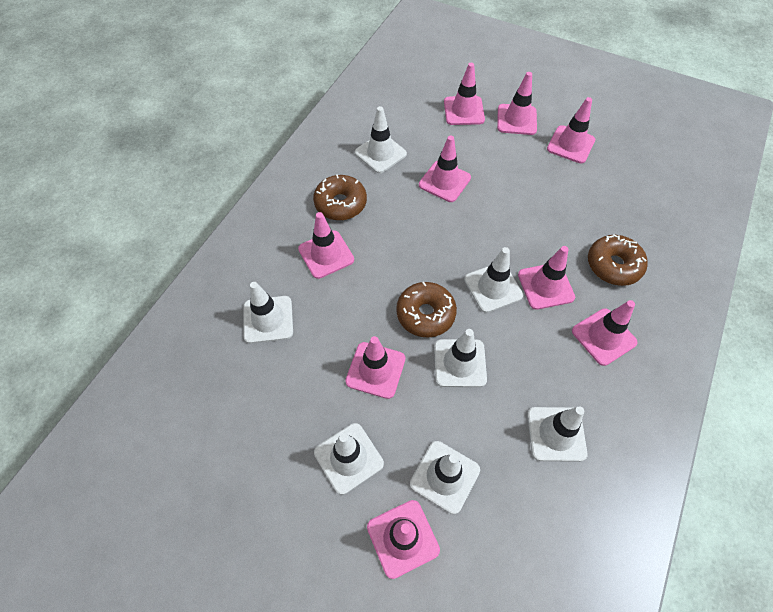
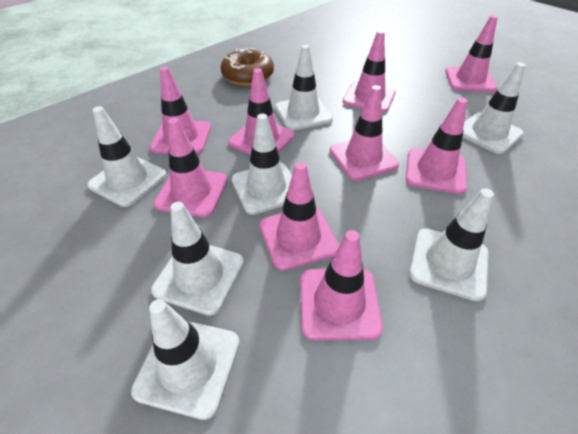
brown donut: [313,174,367,220] [396,282,457,338] [588,235,648,286] = 3 -> [221,48,274,86] = 1

